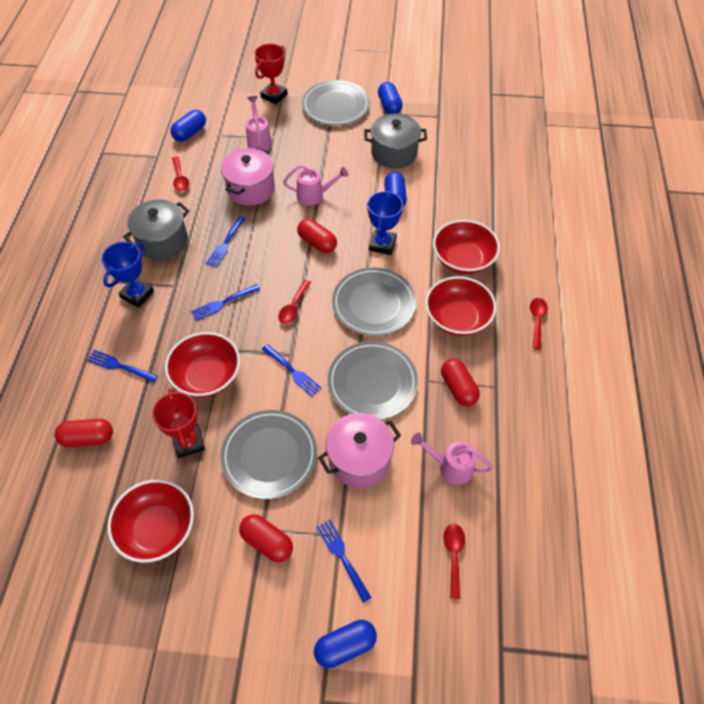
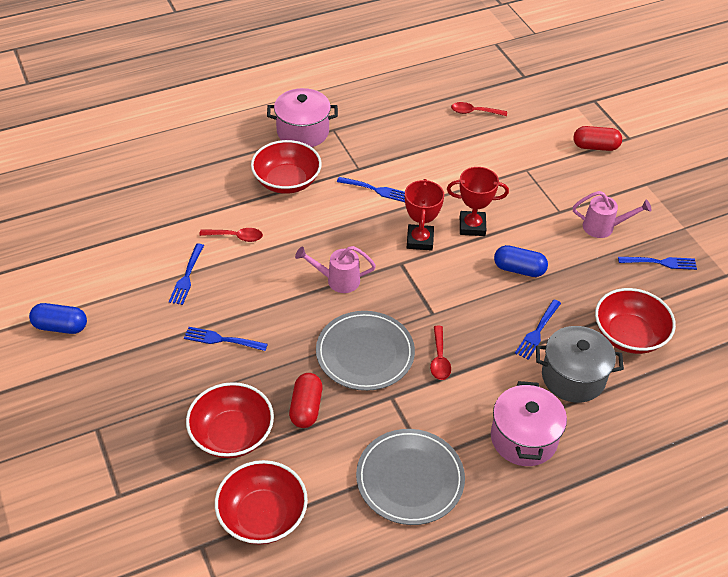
blue capsule: [170,110,206,142] [314,620,377,668] [378,82,403,114] [384,172,407,207] = 4 -> [29,303,87,334] [494,245,548,277] = 2
blue trophy: [102,242,154,308] [367,190,403,255] = 2 -> none = 0
grey plate: [221,410,317,499] [302,80,370,125] [328,341,418,420] [332,267,416,336] = 4 -> [316,311,415,391] [356,429,465,525] = 2
grey pot: [123,199,189,260] [364,114,427,169] = 2 -> [536,326,624,403] = 1
pink watering can: [246,96,272,150] [283,165,348,206] [411,433,493,485] = 3 -> [295,246,376,293] [573,191,652,238] = 2
red capsule: [54,419,113,447] [239,514,293,563] [297,219,337,253] [441,359,480,406] = 4 -> [289,373,323,428] [573,126,622,151] = 2
red spoon: [172,157,189,191] [278,280,311,324] [443,524,465,599] [530,298,548,349] = 4 -> [199,228,263,242] [430,326,451,380] [451,102,507,116] = 3

